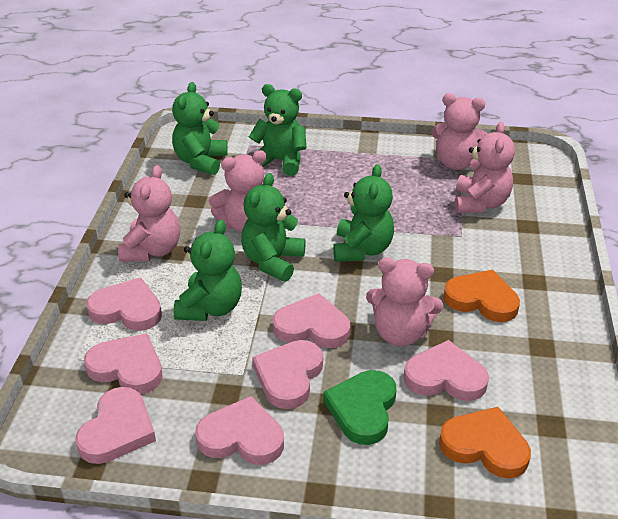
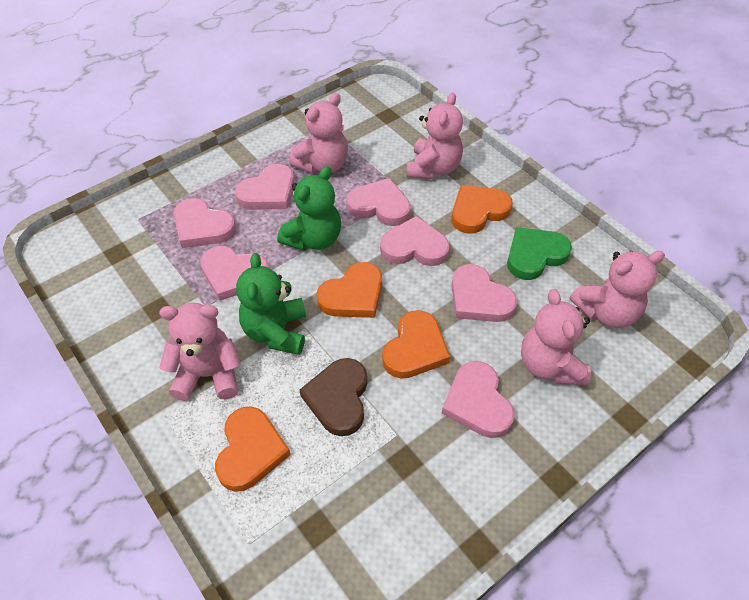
brown heart: none = 0 -> [300,358,367,436] = 1
green teddy bear: [172,82,228,175] [174,220,242,321] [241,173,305,282] [249,84,307,176] [333,164,394,262] = 5 -> [236,253,306,355] [277,166,341,251] = 2
orange heart: [439,407,531,479] [443,269,520,322] = 2 -> [215,406,291,492] [317,262,382,318] [382,310,450,379] [452,185,513,234] = 4

